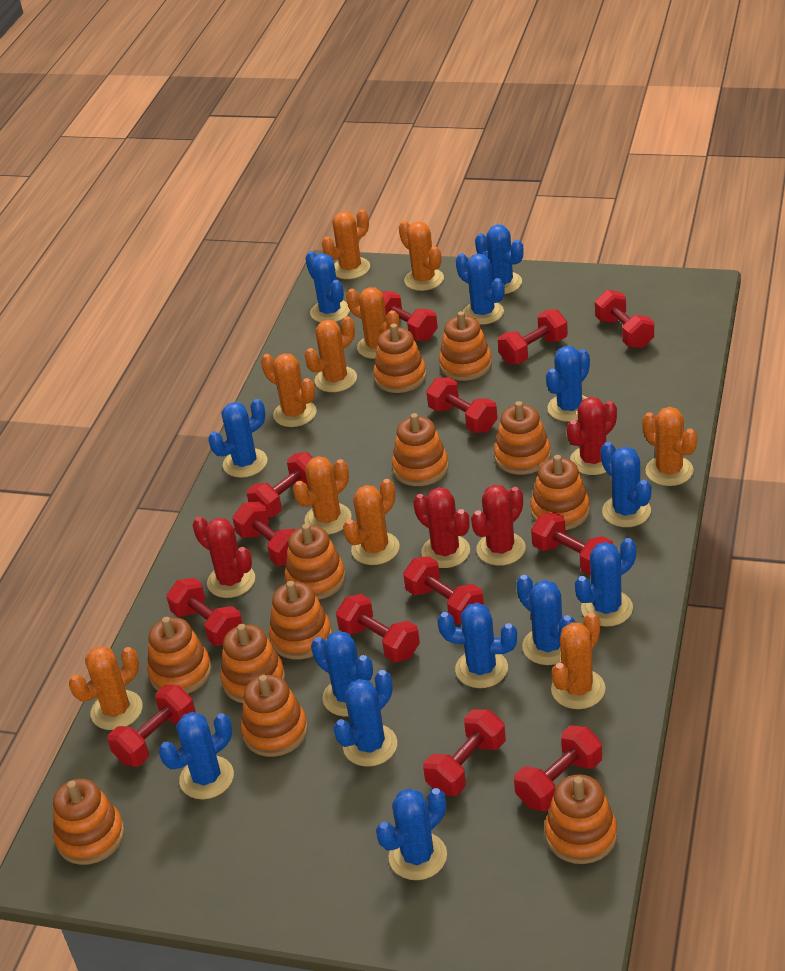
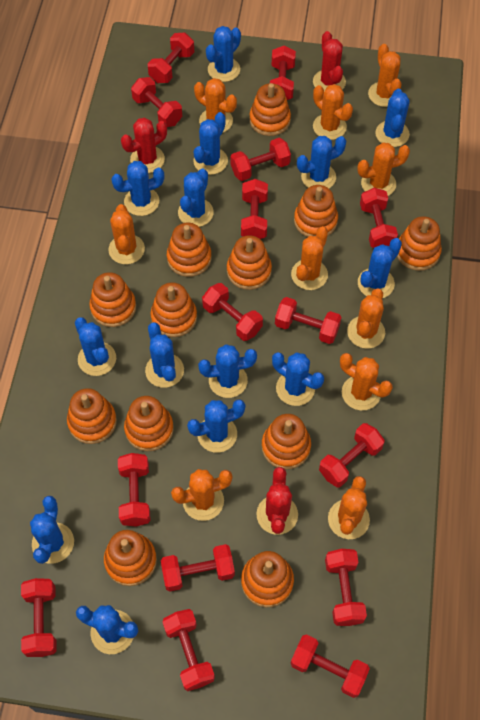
blue cactus: [159,712,234,799] [208,399,267,478] [306,251,350,322] [311,631,373,717] [333,670,397,767] [376,788,447,880] [437,603,517,688] [456,253,505,325] [475,225,523,294] [516,575,576,665] [546,346,590,422] [575,538,636,627] [600,442,651,527] = 13 -> [30,496,74,564] [75,317,116,376] [76,605,138,654] [111,161,164,216] [145,322,184,388] [178,168,214,227] [187,400,245,453] [193,112,228,175] [198,344,257,398] [206,26,241,82] [272,352,324,406] [297,136,346,188] [358,238,402,298] [375,89,410,147] = 14
red cactus: [193,517,255,598] [413,487,470,568] [471,485,525,566] [566,397,617,475] = 4 -> [121,118,167,173] [256,467,298,535] [313,31,346,91] = 3
red dumbbell: [107,685,196,767] [166,578,243,646] [233,502,296,566] [247,452,313,517] [336,594,420,663] [381,291,438,341] [403,556,484,624] [423,709,506,796] [426,377,498,433] [498,309,568,364] [514,725,602,811] [531,512,614,576] [595,290,654,348] = 13 -> [21,578,57,657] [118,453,151,526] [131,77,182,127] [148,33,194,83] [161,544,235,592] [162,609,215,691] [202,283,263,341] [231,138,291,181] [241,179,268,239] [270,45,296,100] [275,297,342,344] [291,634,370,698] [319,423,385,487] [325,549,367,626] [360,188,398,248] = 15

